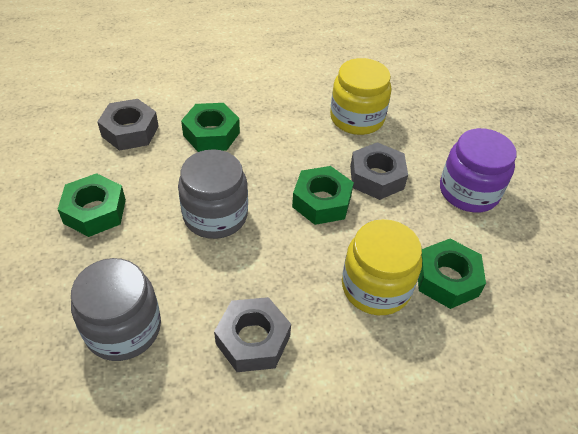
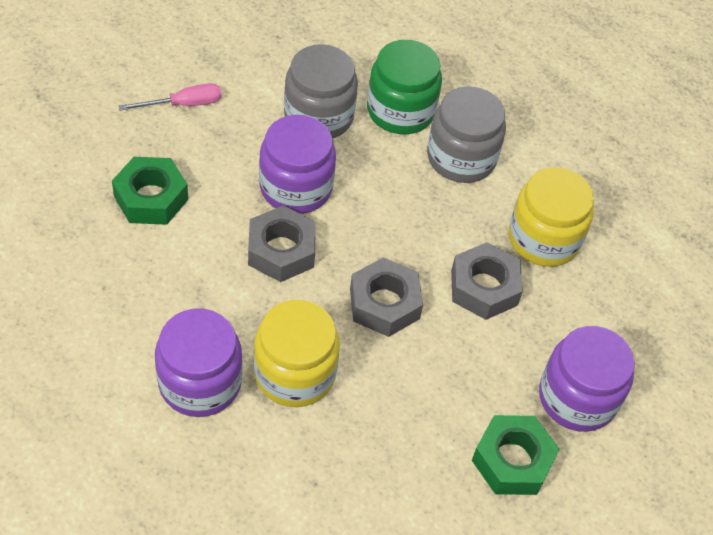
green jar: none = 0 -> [367,40,442,134] = 1
green nut: [57,173,126,237] [181,103,240,152] [292,166,354,225] [418,239,486,309] = 4 -> [112,157,188,225] [472,415,560,495] = 2
pink screwdriver: none = 0 -> [119,83,222,110] = 1
purple jar: [440,128,516,213] = 1 -> [155,309,243,417] [259,115,336,214] [539,326,635,432] = 3

